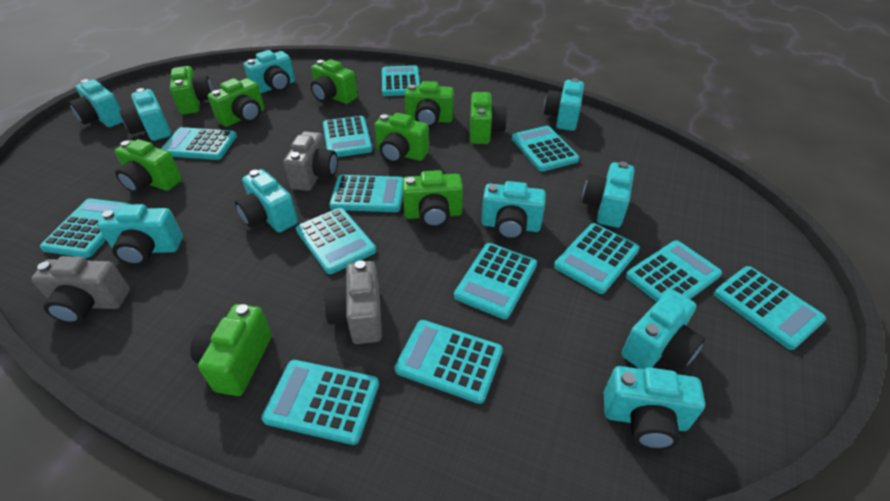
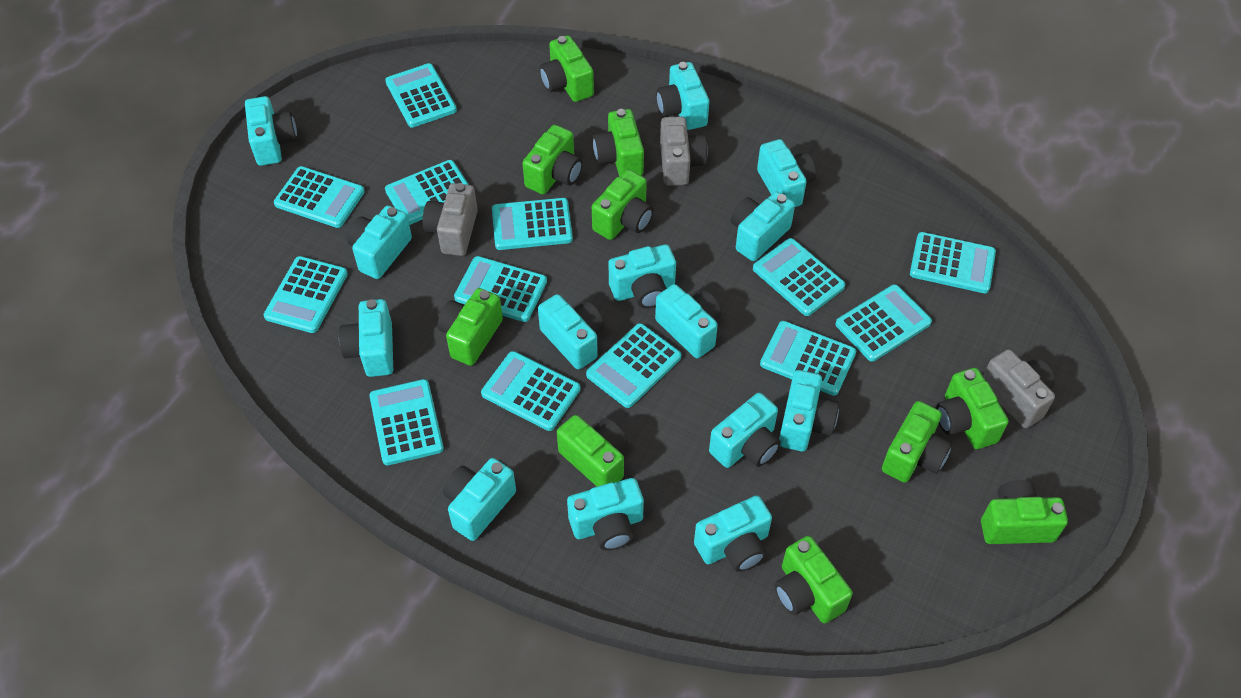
green camera: [115,139,182,193] [170,66,213,115] [190,304,272,396] [208,78,264,127] [311,59,358,104] [374,113,429,163] [402,170,463,228] [405,81,454,127] [470,92,507,144] = 9 -> [438,288,503,366] [522,125,583,194] [539,35,594,102] [557,415,628,487] [592,169,654,240] [593,109,644,176] [774,536,853,623] [882,401,952,483] [936,368,1009,449] [981,480,1068,544] = 10
turquoise camera: [69,79,123,127] [98,204,183,265] [119,88,171,141] [235,169,298,232] [244,50,295,93] [481,181,546,240] [544,78,584,131] [582,162,635,228] [604,366,705,450] [622,289,705,369] = 10 -> [245,96,297,166] [339,299,393,377] [347,206,412,279] [443,458,516,541] [538,294,604,369] [567,478,644,550] [609,244,676,308] [655,284,721,358] [656,62,709,130] [694,496,772,572] [709,393,781,468] [731,192,795,261] [757,139,816,207] [779,370,839,452] = 14

